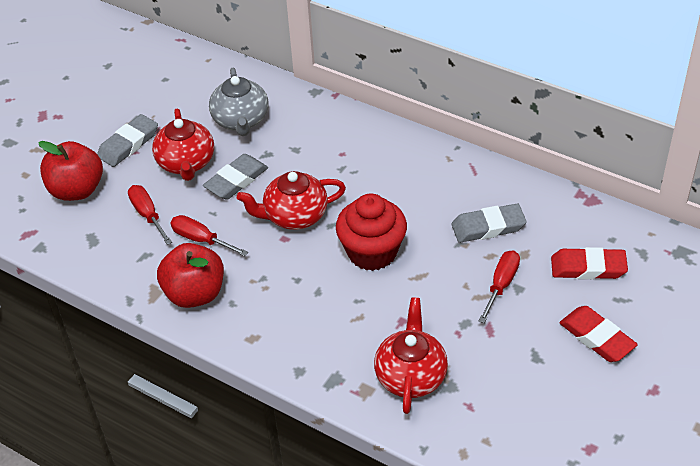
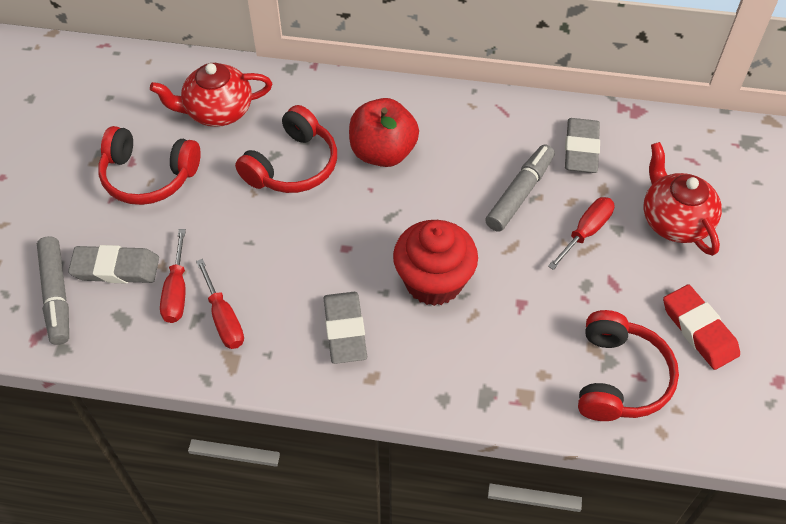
grey marker: none = 0 -> [37,236,69,345] [485,144,555,232] = 2
grey teapot: [209,68,269,136] = 1 -> none = 0
red apple: [38,141,103,201] [157,243,224,308] = 2 -> [349,98,419,167] = 1
red eraser: [551,247,628,279] [559,306,638,362] = 2 -> [663,284,740,370] = 1
red headphones: none = 0 -> [98,126,201,205] [235,105,337,193] [578,310,679,421] = 3
red teapot: [152,108,214,181] [237,171,346,230] [374,297,448,414] = 3 -> [150,63,272,127] [643,142,722,256] = 2

